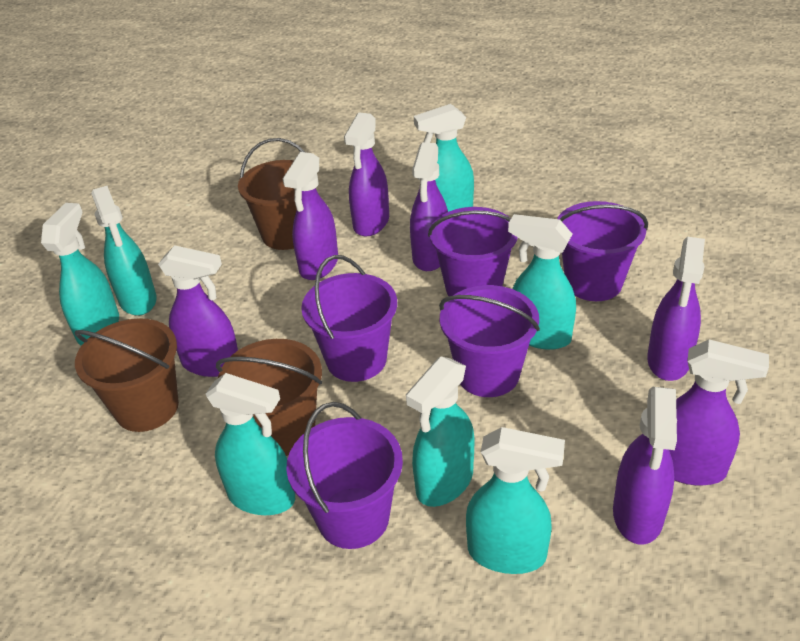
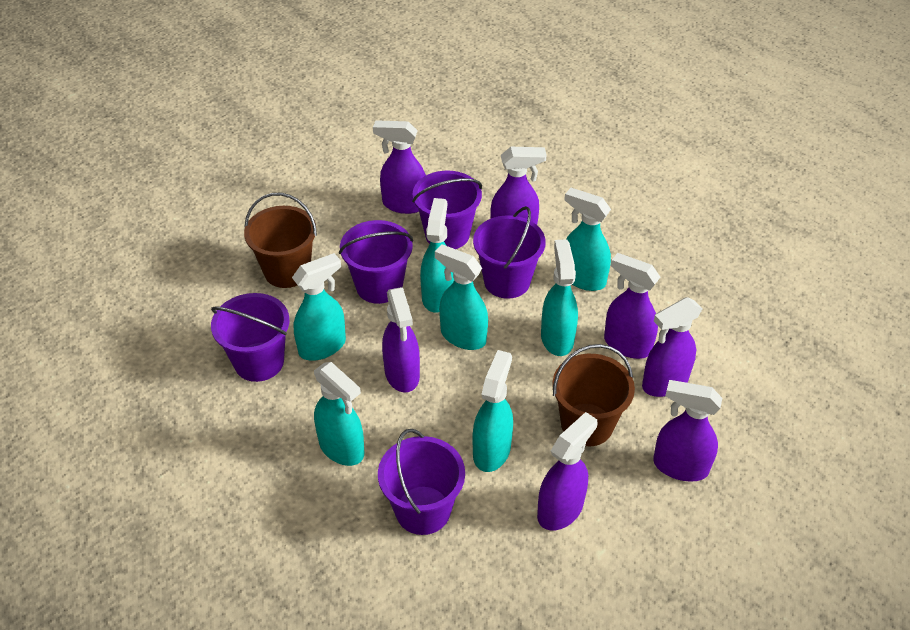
brown bucket: [75,318,179,432] [216,339,322,456] [238,138,305,250] = 3 -> [244,193,317,288] [552,344,635,446] = 2

